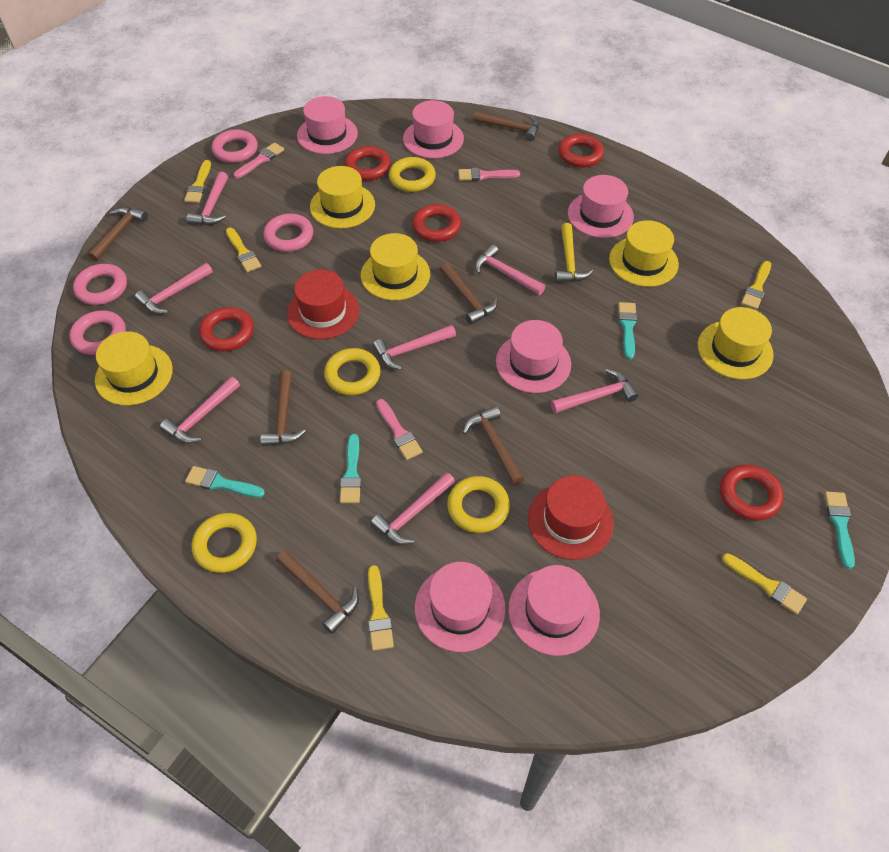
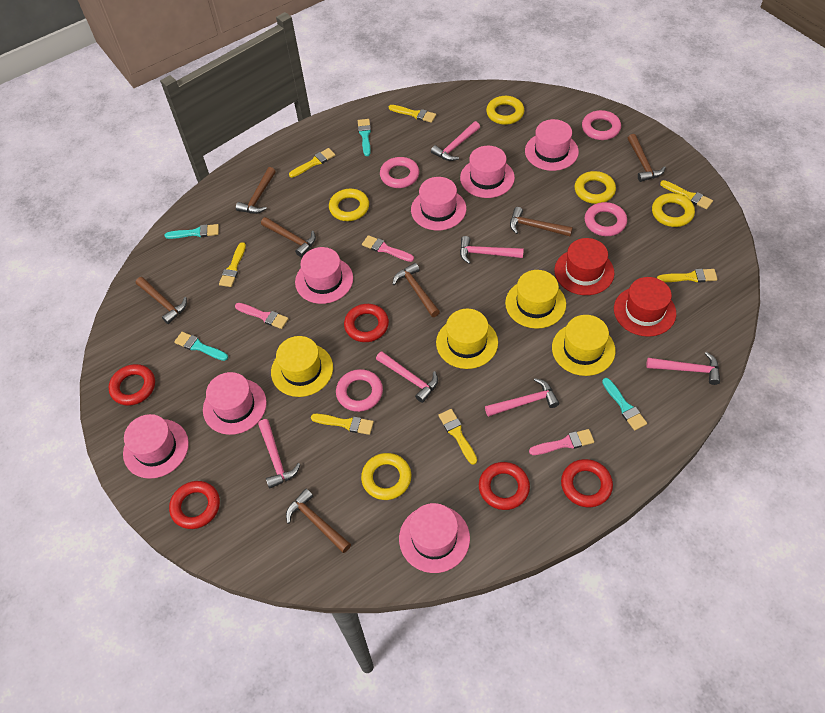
brown hammer: [88,207,148,262] [260,370,306,446] [276,550,359,634] [440,263,498,325] [463,406,524,485] [474,112,539,141] = 6 -> [136,277,187,324] [236,167,276,214] [261,217,316,257] [286,489,351,553] [393,263,440,317] [510,207,573,236] [628,134,666,182] = 7
pink hammer: [135,263,213,314] [160,377,240,444] [187,172,228,225] [371,472,455,545] [373,325,456,370] [475,244,545,295] [551,369,638,413] = 7 -> [258,419,301,489] [376,351,438,403] [431,121,480,161] [460,236,524,264] [485,378,559,417] [646,352,720,385] = 6
pink hat: [297,96,358,154] [403,100,464,158] [415,562,506,652] [496,320,571,393] [508,565,600,656] [568,175,634,238] = 6 -> [123,414,189,479] [203,372,267,435] [295,247,353,304] [399,503,470,573] [411,177,466,231] [460,146,515,198] [525,119,579,171] = 7
yellow brush: [184,160,211,203] [226,227,261,272] [368,565,394,651] [722,553,807,615] [741,261,771,310] = 5 -> [219,242,246,287] [289,148,335,178] [311,414,374,435] [389,105,436,123] [438,409,477,465] [657,269,717,283] [660,180,713,209] = 7
yellow hammer: [555,223,593,282] = 1 -> none = 0
yellow hat: [95,331,173,406] [310,166,375,229] [361,233,430,300] [609,220,679,287] [698,307,774,380] = 5 -> [271,336,333,397] [436,309,498,369] [505,270,566,329] [552,315,615,376] = 4
yellow ring: [192,513,257,573] [324,348,381,395] [389,157,436,192] [447,476,510,533] = 4 -> [329,189,369,221] [361,453,411,500] [486,96,524,125] [574,171,616,204] [652,193,695,227] = 5

